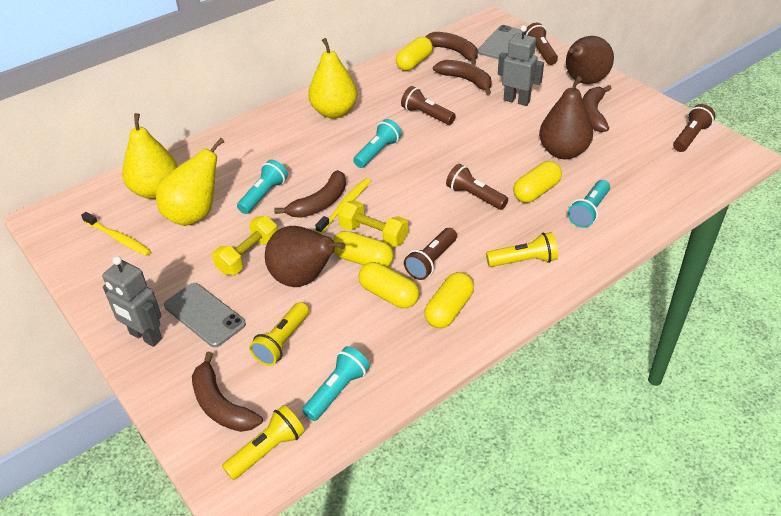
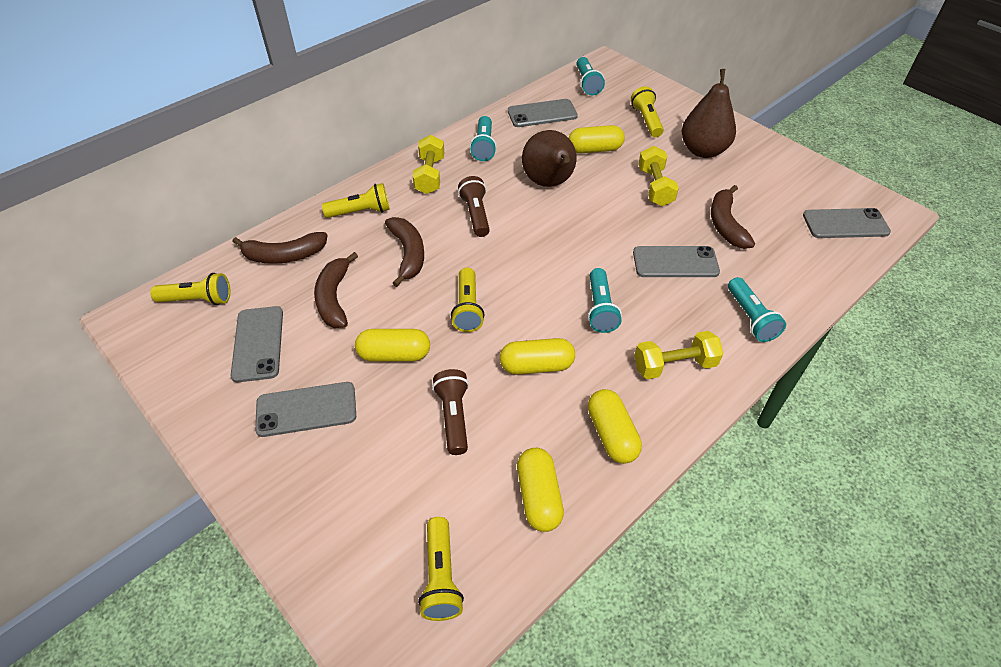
brown banana: [192,352,263,432] [274,170,346,218] [425,32,478,65] [433,60,492,95] [582,85,612,132] = 5 -> [232,232,327,264] [314,252,358,328] [385,217,424,287] [711,185,755,249] = 4
brown flashlight: [401,86,456,125] [404,228,457,280] [446,164,508,210] [524,23,558,65] [673,104,716,152] = 5 -> [432,369,469,455] [458,176,490,237] = 2
brown pear: [265,226,345,287] [539,76,593,159] [566,36,614,84] = 3 -> [522,130,576,187] [681,69,736,158] = 2
grey phone: [164,283,246,347] [477,25,522,59] = 2 -> [231,306,283,382] [255,382,356,437] [508,99,578,127] [633,246,720,277] [803,208,891,238] = 5
grey robot: [102,256,162,347] [498,25,544,106] = 2 -> none = 0
yellow dumbbell: [212,216,278,275] [338,200,408,247] = 2 -> [413,135,444,194] [634,331,723,379] [638,146,679,206] = 3
yellow flashlight: [222,405,305,480] [249,302,309,366] [486,232,558,267] = 3 -> [150,273,230,305] [322,183,390,218] [418,517,464,621] [451,268,485,332] [631,86,664,137] = 5
yellow pear: [122,113,178,199] [156,138,225,226] [308,38,357,118] = 3 -> none = 0
yellow toothbrush: [81,212,151,256] [315,178,371,234] = 2 -> none = 0

